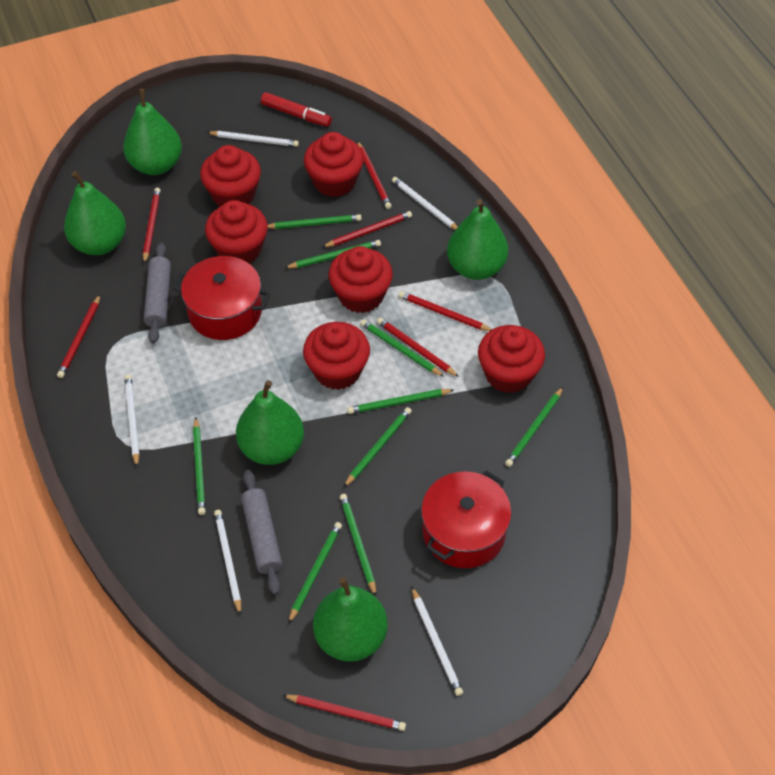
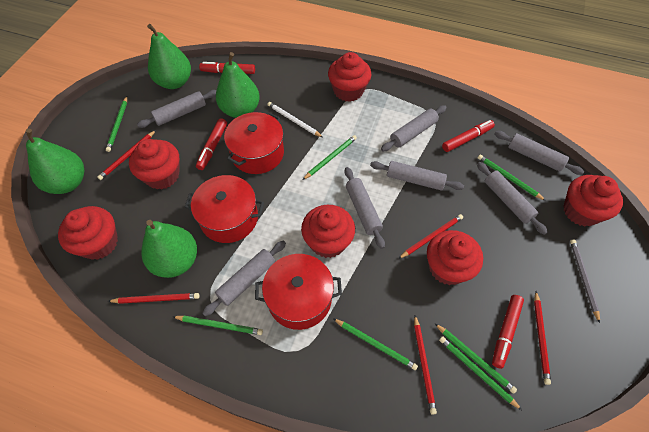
green pear: [64,171,126,255] [123,89,182,175] [236,380,304,465] [313,577,388,662] [447,199,508,280] = 5 -> [26,129,84,194] [141,220,197,278] [147,24,191,89] [216,52,260,118] = 4
green pencil: [193,417,205,515] [268,214,361,229] [285,240,381,268] [288,522,342,624] [340,494,376,597] [344,407,412,487] [347,389,453,414] [360,319,444,377] [505,387,563,467] = 9 -> [106,96,127,152] [172,316,263,335] [303,135,357,180] [333,318,418,370] [435,324,517,394] [439,336,522,410] [478,155,546,201] = 7
grey pencil: none = 0 -> [570,239,600,323] = 1
grey rolling pin: [144,243,171,343] [241,470,282,595] = 2 -> [137,90,216,128] [202,241,286,316] [344,167,385,249] [370,161,464,190] [381,105,446,151] [477,162,548,235] [495,131,584,175] = 7
red marker: [261,92,332,127] = 1 -> [196,118,227,170] [199,62,255,74] [442,120,495,152] [492,295,524,369] = 4
red pencil: [57,295,100,378] [143,188,161,264] [282,695,406,731] [323,211,412,247] [357,141,392,209] [377,318,459,377] [399,291,492,331] = 7 -> [97,130,156,180] [108,293,200,304] [398,214,463,259] [414,315,437,414] [534,291,551,385] = 5
red pot: [173,256,270,340] [421,470,512,568] = 2 -> [185,175,264,243] [224,112,284,174] [255,254,342,330] = 3
white pencil: [125,374,139,467] [207,131,299,147] [214,510,241,615] [392,177,458,230] [411,586,463,696] = 5 -> [267,102,323,137] = 1

